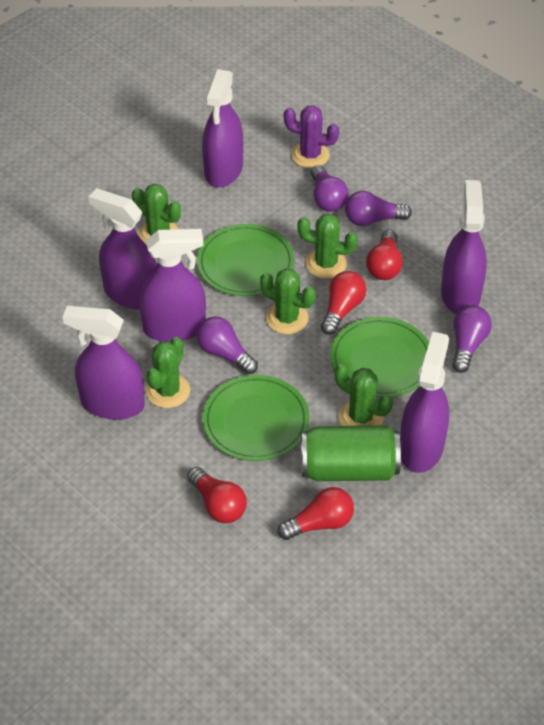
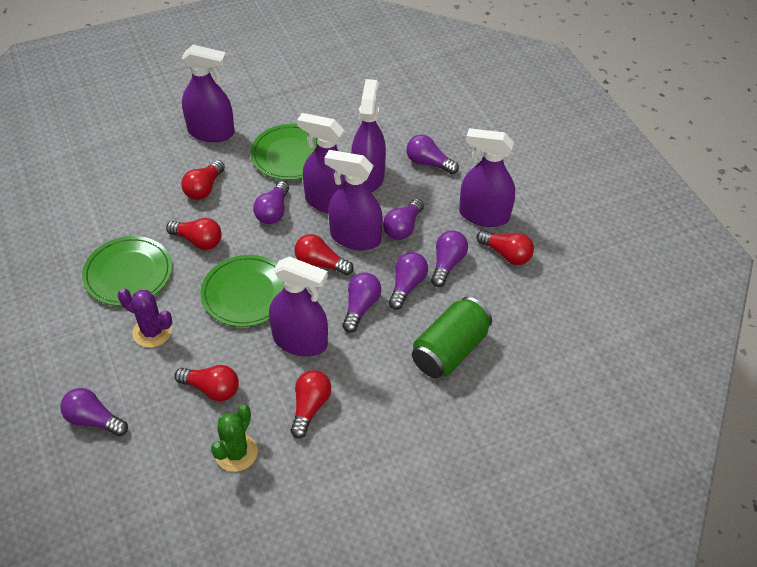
green cactus: [132,184,181,245] [146,337,190,408] [260,268,316,334] [297,214,358,279] [335,363,393,426] = 5 -> [211,405,258,472] = 1
purple light bulb: [196,317,258,374] [311,165,349,212] [345,191,412,226] [452,305,492,373] = 4 -> [60,388,128,436] [253,181,289,224] [342,273,381,333] [383,199,424,240] [389,252,428,310] [406,135,459,174] [431,230,468,287] = 7
red light bulb: [187,467,247,523] [277,487,354,540] [321,271,366,335] [366,229,403,280] = 4 -> [166,218,222,250] [174,365,239,401] [182,160,225,200] [290,370,331,438] [294,234,354,275] [477,230,534,265] = 6

